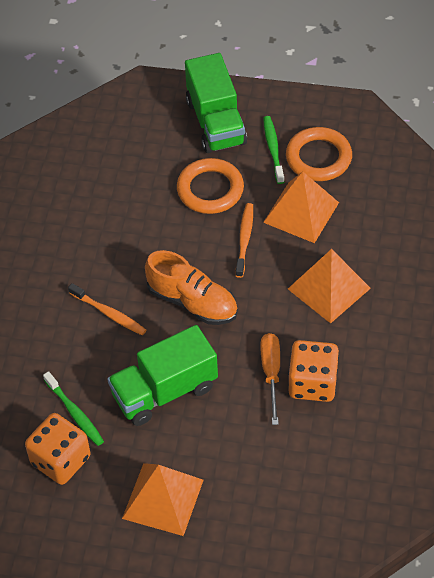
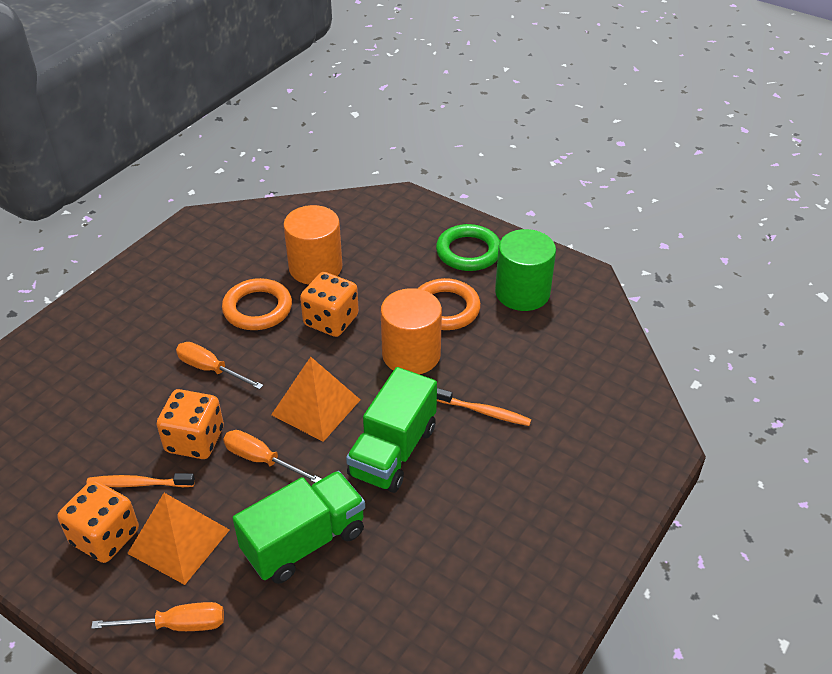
green cylinder: none = 0 -> [495,229,556,311] = 1
green ring: none = 0 -> [436,224,500,271] = 1
green toothbrush: [43,371,104,446] [263,116,284,184] = 2 -> none = 0
orange cylinder: none = 0 -> [283,205,343,285] [381,288,442,375] = 2
orange dice: [25,413,90,485] [288,340,339,402] = 2 -> [57,480,139,563] [157,389,224,459] [300,272,359,337] = 3
orange pyramid: [122,463,204,536] [263,171,339,243] [288,249,371,324] = 3 -> [127,493,230,585] [271,357,360,442] = 2
orange screwdriver: [261,333,280,425] = 1 -> [91,602,224,631] [176,342,264,390] [223,430,321,483] = 3
orange shoe: [145,250,238,325] = 1 -> none = 0

